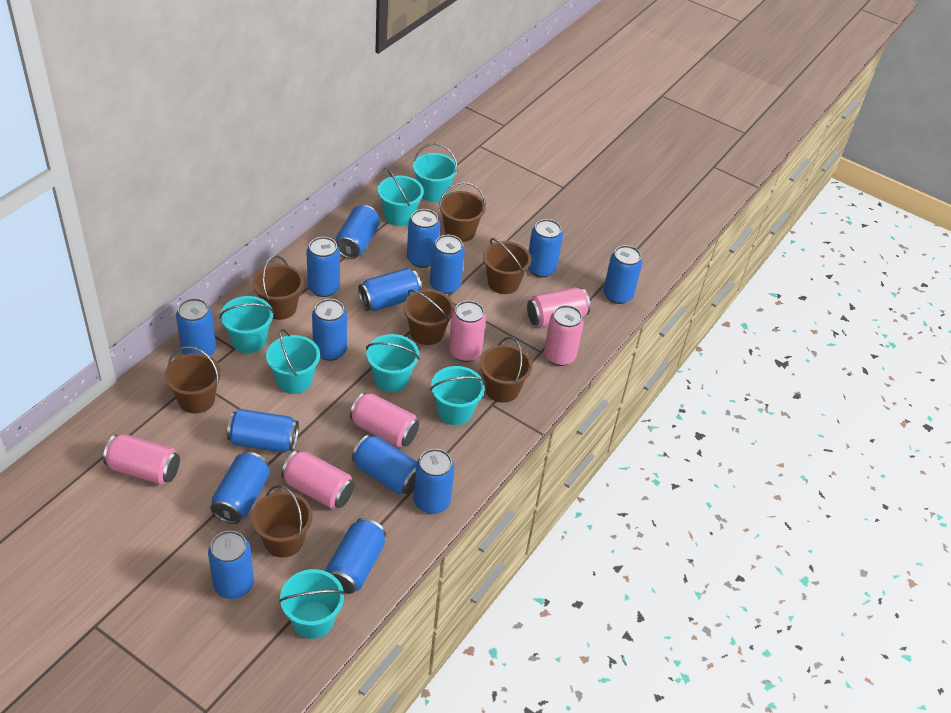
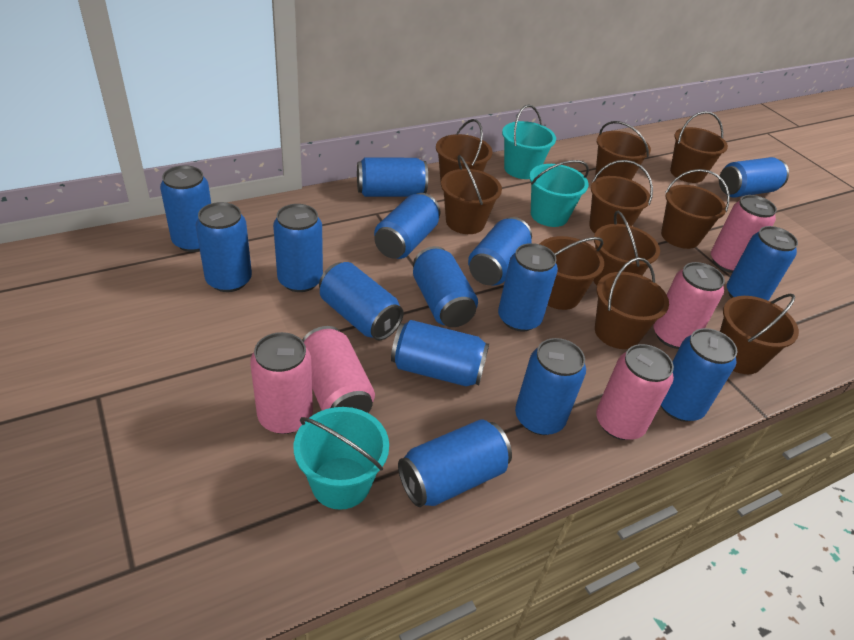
brown bucket: [165,346,221,413] [251,485,313,557] [253,256,304,320] [404,289,454,345] [439,182,486,242] [480,337,532,403] [483,238,531,294] = 7 -> [436,119,493,181] [441,155,502,234] [540,236,604,310] [589,160,653,233] [593,211,660,285] [595,121,651,180] [595,257,669,349] [661,169,730,249] [670,111,728,183] [720,294,799,374] = 10
pink can: [103,434,180,485] [281,450,354,509] [350,393,419,448] [449,301,486,362] [527,287,590,328] [544,305,584,366] = 6 -> [250,332,313,434] [302,326,375,413] [596,344,674,440] [653,262,725,349] [711,195,777,273] = 5
turquoise bucket: [219,296,274,353] [266,329,320,394] [279,569,345,639] [366,334,420,392] [378,169,424,226] [413,143,458,202] [430,366,485,425] = 7 -> [294,407,389,510] [502,105,556,179] [529,160,589,227] = 3

